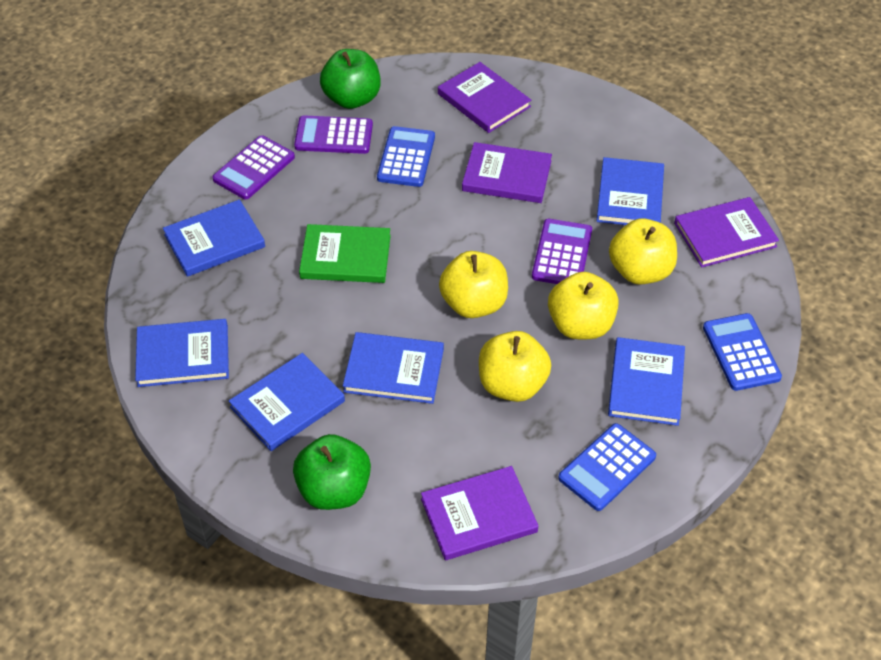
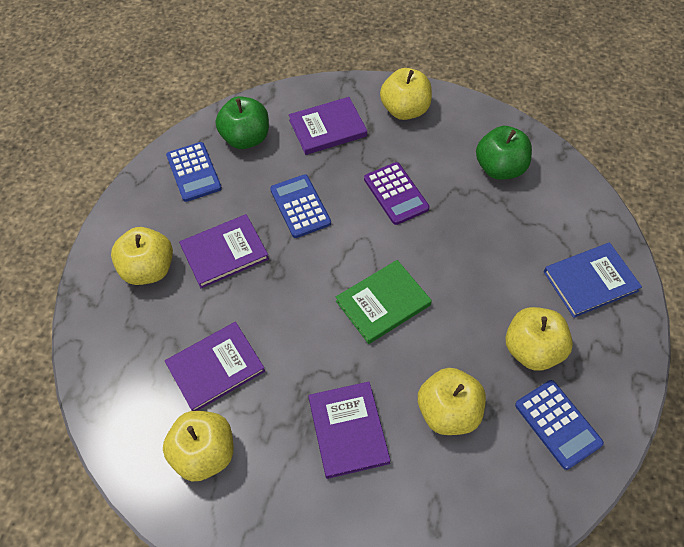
blue book: [135,319,229,387] [163,199,265,277] [229,353,345,451] [343,332,444,404] [597,157,664,225] [608,337,685,426] = 6 -> [544,242,642,318] = 1
purple calculator: [212,135,295,199] [294,115,373,154] [532,219,592,284] = 3 -> [364,162,429,225] = 1
yellow apple: [439,251,508,318] [479,331,551,402] [548,272,619,339] [609,218,677,285] = 4 -> [111,227,173,285] [163,411,234,481] [380,68,432,120] [418,368,486,435] [505,307,573,371] = 5

